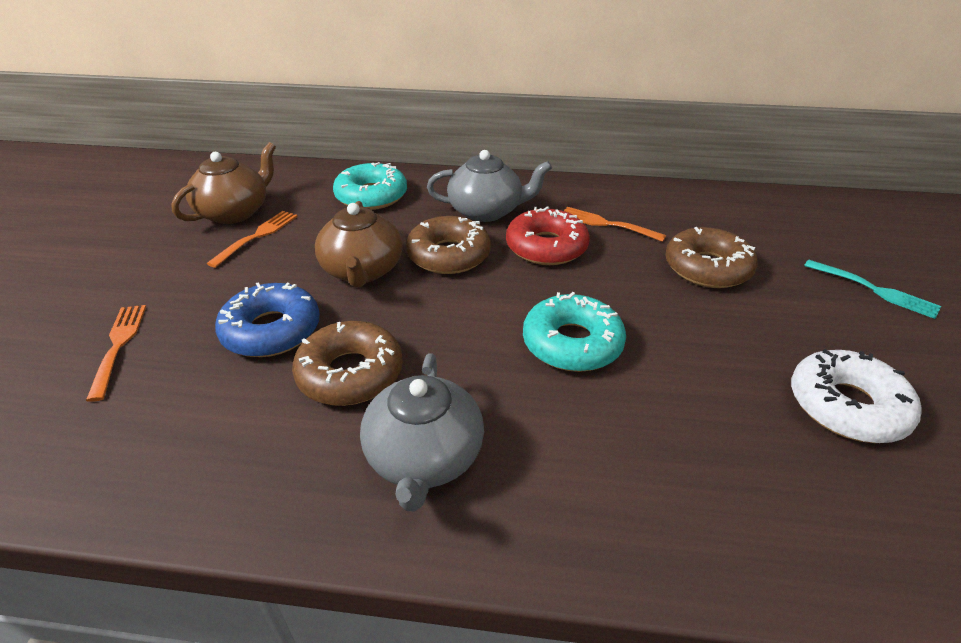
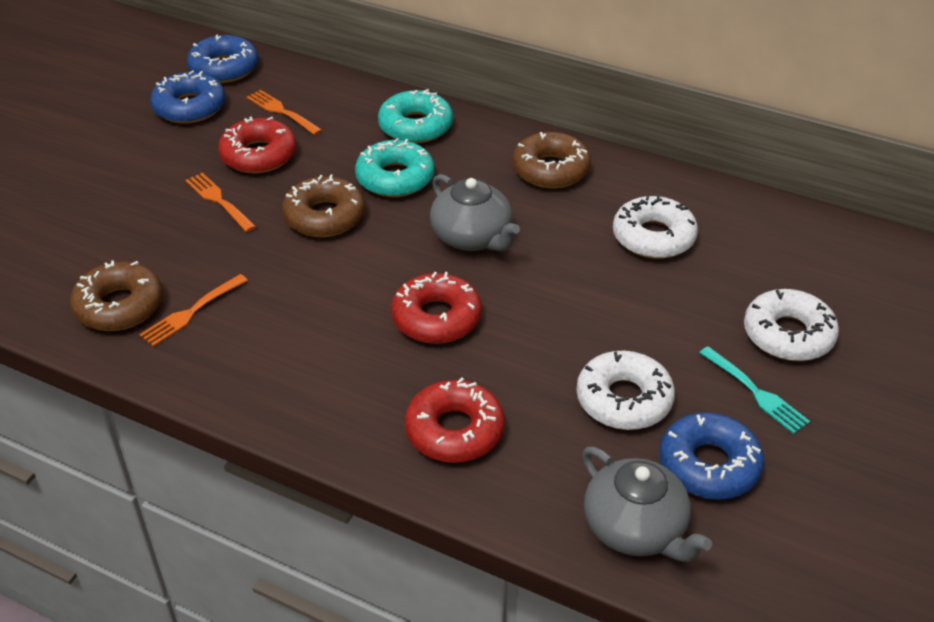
blue donut: [215,282,320,357] = 1 -> [150,70,226,124] [187,35,259,83] [659,412,764,500] = 3
brown teapot: [171,142,276,224] [315,201,403,288] = 2 -> none = 0
red donut: [506,206,590,265] = 1 -> [218,116,297,173] [391,272,482,344] [405,378,505,463] = 3
white donut: [791,349,921,443] = 1 -> [576,351,675,430] [613,194,698,259] [744,289,839,361] = 3

